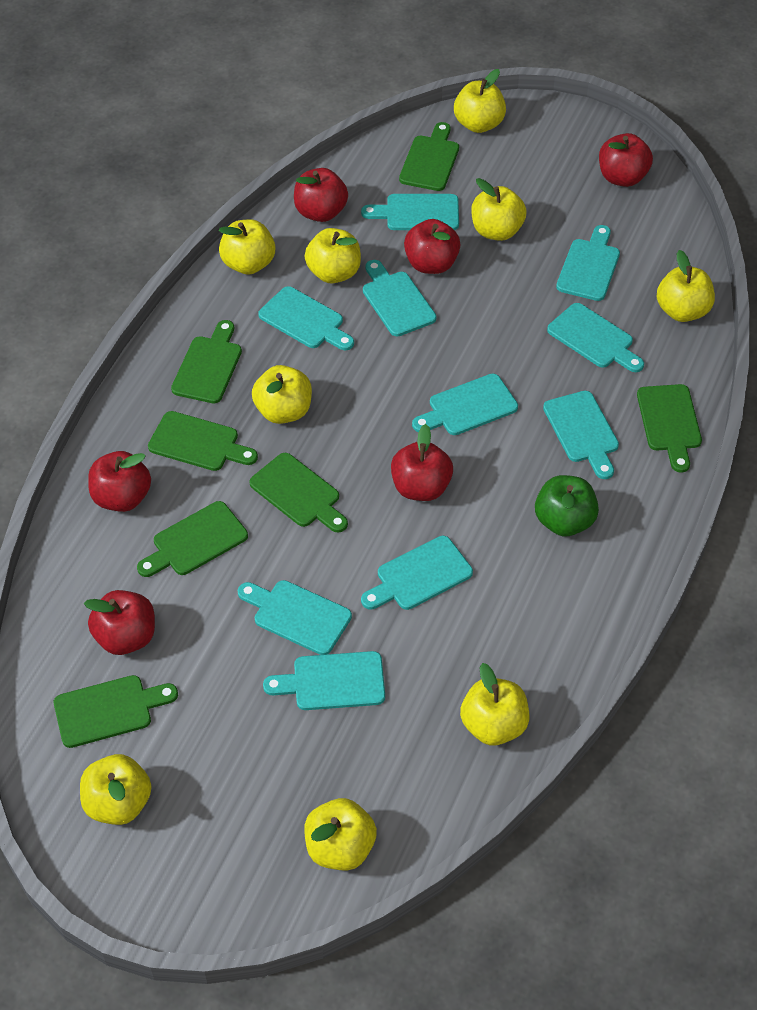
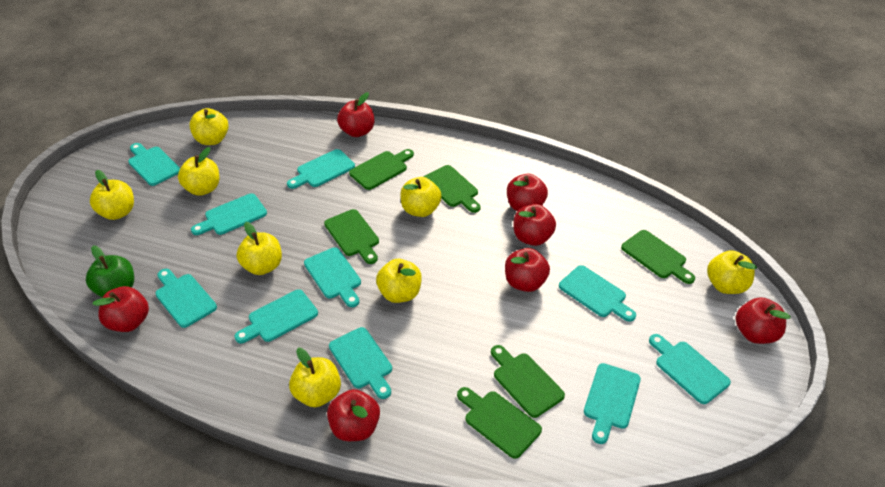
green cutting board: [54,675,178,748] [137,501,248,577] [148,411,258,471] [171,320,242,403] [249,453,348,533] [399,122,459,191] [637,384,702,473] = 7 -> [324,209,379,264] [349,149,414,190] [423,165,481,213] [457,387,542,459] [491,345,565,418] [621,230,695,284] = 6
red apple: [84,590,155,655] [88,451,151,512] [294,168,348,222] [391,424,453,501] [404,219,460,274] [599,133,653,187] = 6 -> [92,286,149,332] [327,389,380,441] [337,92,374,137] [505,248,550,292] [507,174,548,211] [513,204,556,246] [736,297,791,344] = 7
yellow apple: [80,754,152,825] [218,219,275,275] [252,365,312,424] [304,798,377,870] [305,228,361,283] [454,69,506,133] [460,663,529,745] [471,178,527,241] [657,250,715,322] = 9 -> [90,170,134,220] [178,147,219,196] [189,108,229,145] [237,222,282,275] [289,348,341,407] [376,259,422,303] [400,177,441,217] [707,250,757,294] = 8

